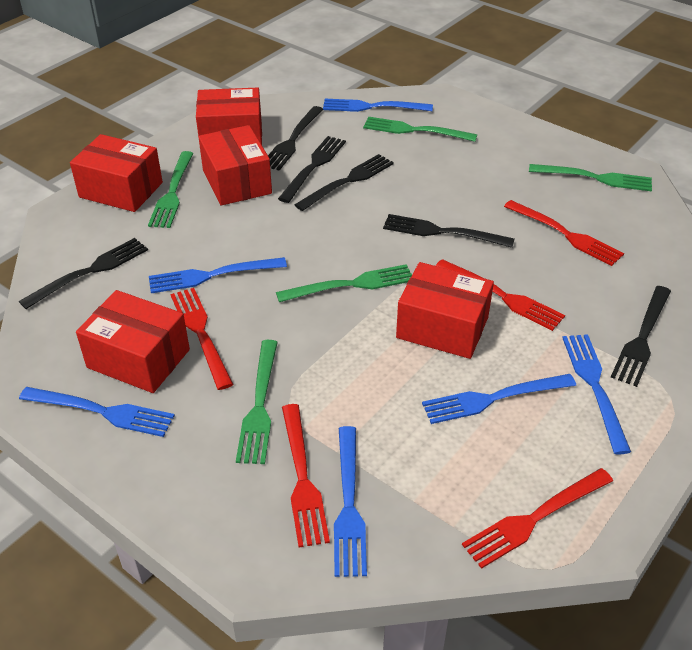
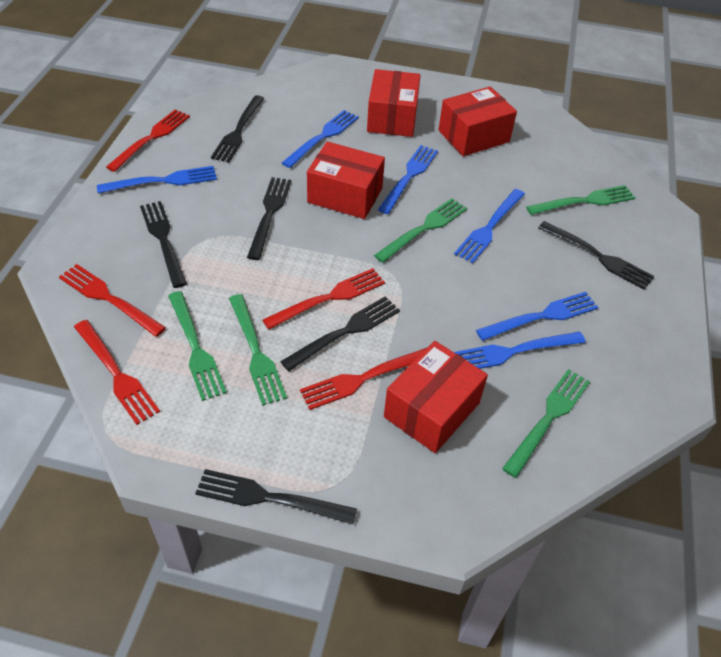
red box: [70,134,163,212] [76,290,190,393] [196,88,262,145] [198,125,272,206] [396,262,494,359] = 5 -> [307,142,385,219] [367,69,421,137] [384,341,488,453] [439,86,517,156] = 4

